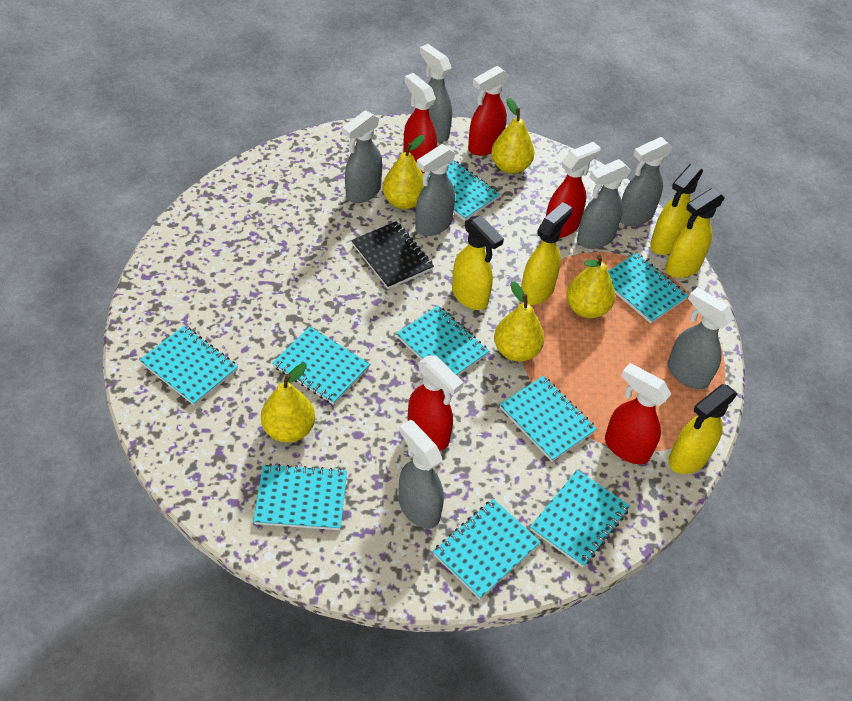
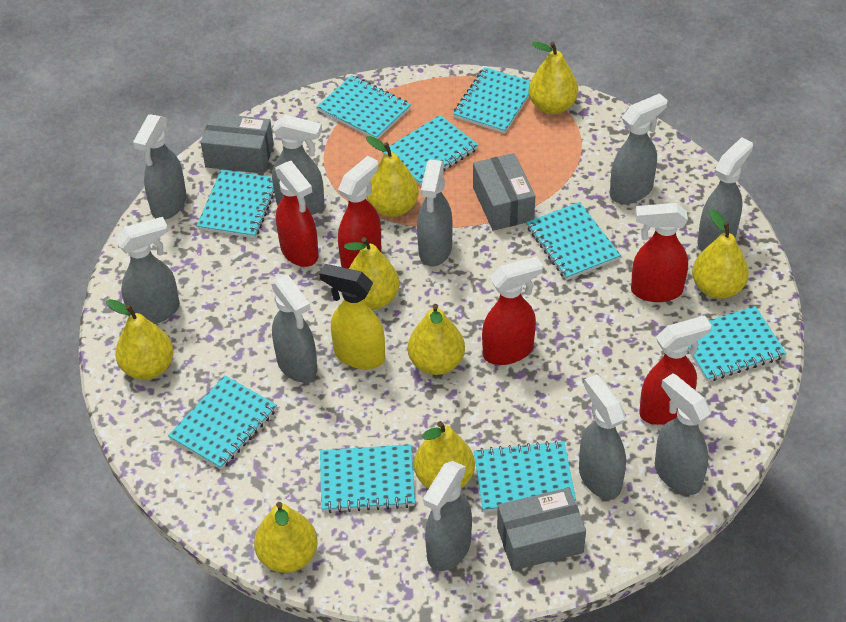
black notebook: [351,221,434,289] = 1 -> none = 0
grey box: none = 0 -> [201,113,274,174] [473,153,535,231] [497,488,586,570] = 3
grey spray bottle: [342,110,382,203] [399,420,444,529] [415,144,456,236] [420,44,452,142] [577,159,631,249] [620,137,673,226] [667,287,734,389] = 7 -> [116,217,180,324] [133,114,187,220] [271,275,317,382] [272,115,324,215] [417,160,453,266] [423,461,472,571] [579,374,626,499] [610,93,668,204] [655,373,711,495] [698,137,753,251] = 10
yellow pear: [261,363,315,443] [383,135,425,209] [491,97,534,174] [494,281,544,362] [566,255,615,318] = 5 -> [106,299,174,380] [254,502,318,573] [344,237,399,310] [366,136,419,217] [408,304,465,375] [414,421,475,489] [529,42,578,114] [692,209,749,299] = 8
yellow spray bottle: [452,215,504,310] [521,202,572,305] [650,164,703,255] [665,188,725,278] [668,384,738,474] = 5 -> [319,264,385,369] = 1

